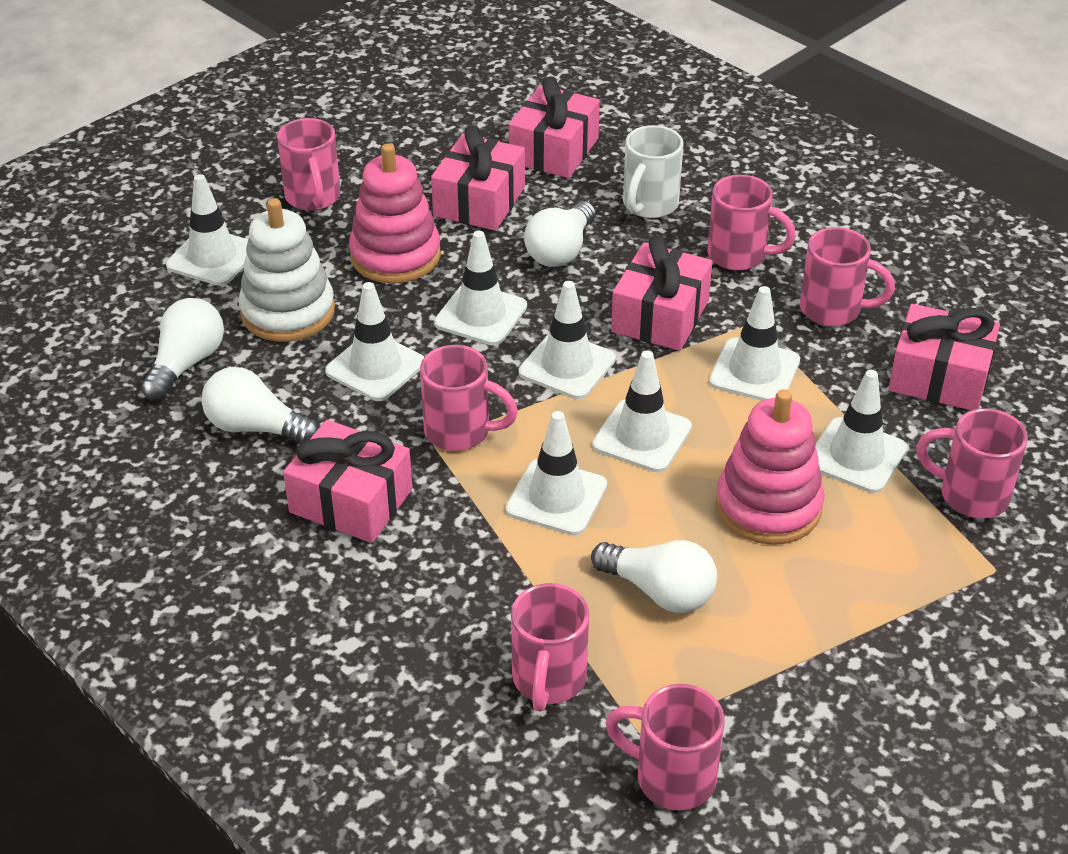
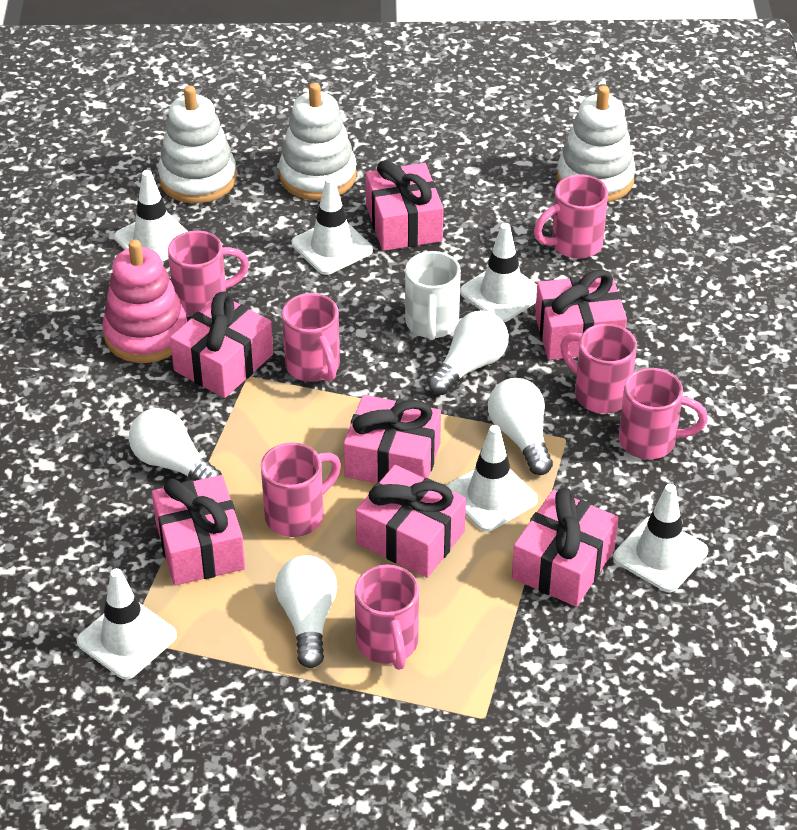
pink gift: [283,420,412,543] [431,125,525,231] [509,76,600,178] [611,235,712,351] [888,304,1000,410] = 5 -> [152,475,245,585] [170,291,273,398] [344,395,441,483] [356,465,466,578] [366,160,443,251] [512,488,618,607] [535,269,627,360] = 7
pink stacking toy: [349,143,441,283] [716,389,825,545] = 2 -> [102,239,187,363] = 1
white stacking toy: [239,198,335,342] = 1 -> [158,86,237,203] [279,83,357,200] [557,85,635,202] = 3
white traffic cone: [166,174,248,286] [325,282,424,401] [434,231,527,346] [506,411,607,536] [519,281,616,399] [593,350,692,472] [709,286,800,401] [815,370,907,493] = 8 -> [77,568,177,679] [114,170,188,262] [292,177,373,275] [446,425,538,531] [460,223,537,322] [613,484,708,592] = 6

